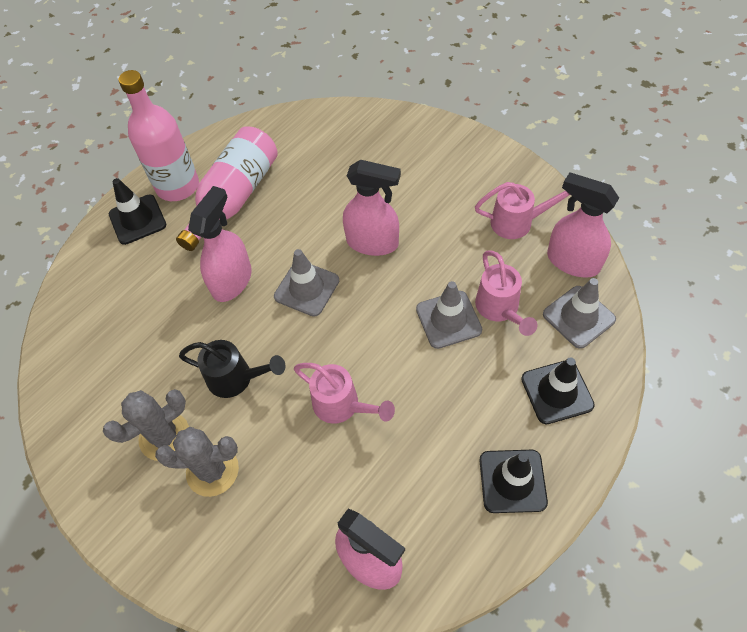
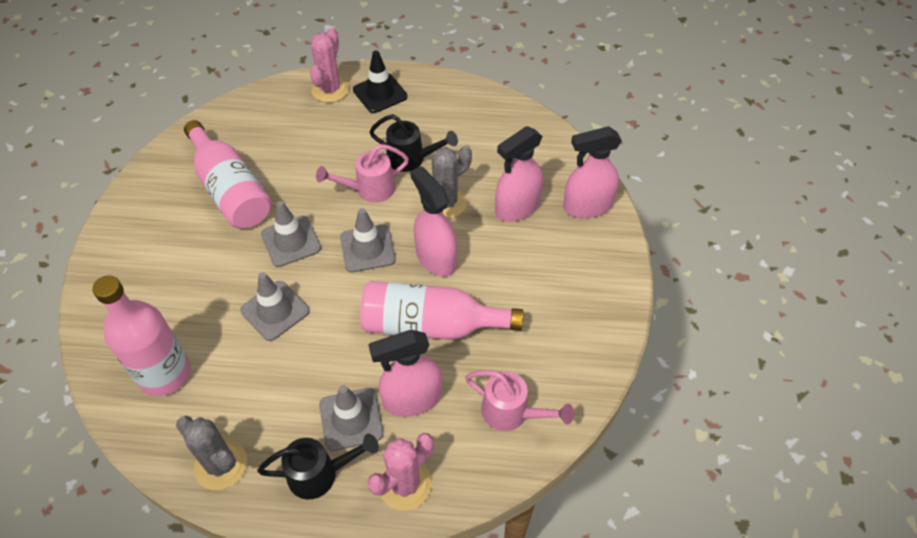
black traffic cone: [109,178,166,245] [479,450,548,513] [521,357,595,424] = 3 -> [353,51,408,113] = 1
black watering can: [179,340,285,398] = 1 -> [257,434,379,500] [369,114,458,172] = 2
grey traffic cone: [274,249,339,317] [416,281,482,349] [543,278,616,349] = 3 -> [240,272,309,341] [261,201,321,267] [319,385,384,451] [340,208,396,272] = 4
pink bottle: [118,70,199,201] [176,126,278,251] = 2 -> [92,276,191,396] [184,120,272,229] [360,281,524,340] = 3
pink cactus: none = 0 -> [310,28,349,103] [368,433,434,511] = 2
pink watering can: [294,363,395,424] [475,182,570,239] [475,251,537,336] = 3 -> [316,144,409,203] [465,370,574,431] = 2

